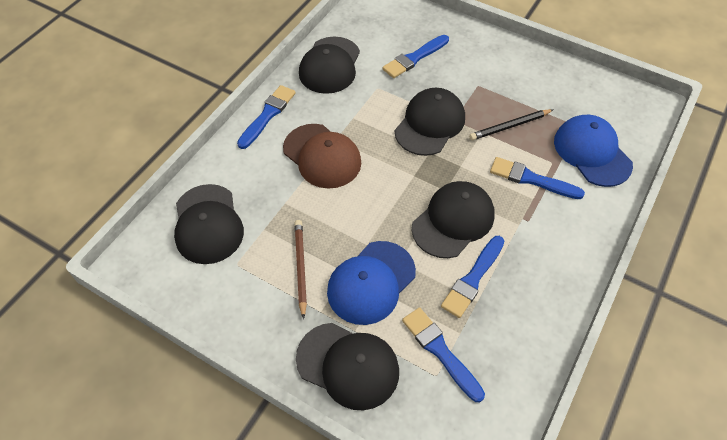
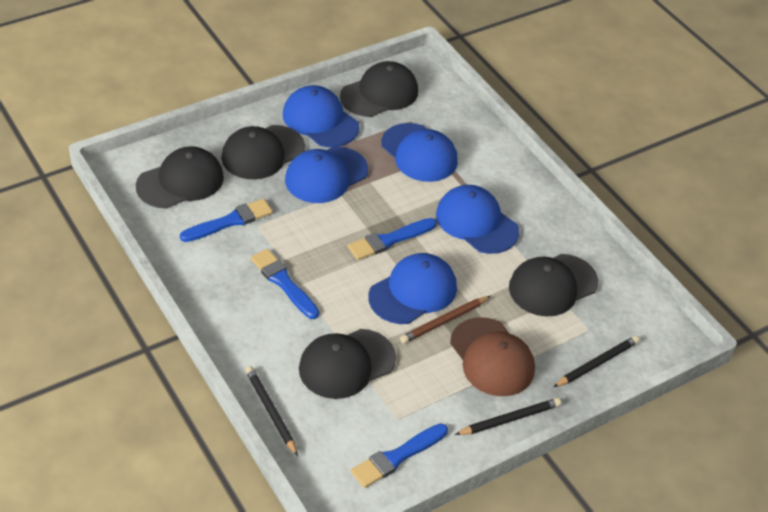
black pencil: [469,109,554,140] = 1 -> [245,366,298,456] [455,398,561,435] [553,336,639,387] = 3
blue brush: [237,85,295,149] [382,35,449,78] [402,307,485,402] [441,236,504,318] [490,157,585,199] = 5 -> [180,199,273,242] [251,249,319,319] [348,218,437,260] [351,423,448,488] = 4
blue cap: [327,241,416,325] [554,115,633,187] = 2 -> [283,85,359,147] [285,147,368,203] [368,253,457,324] [381,123,458,182] [436,185,519,254] = 5

